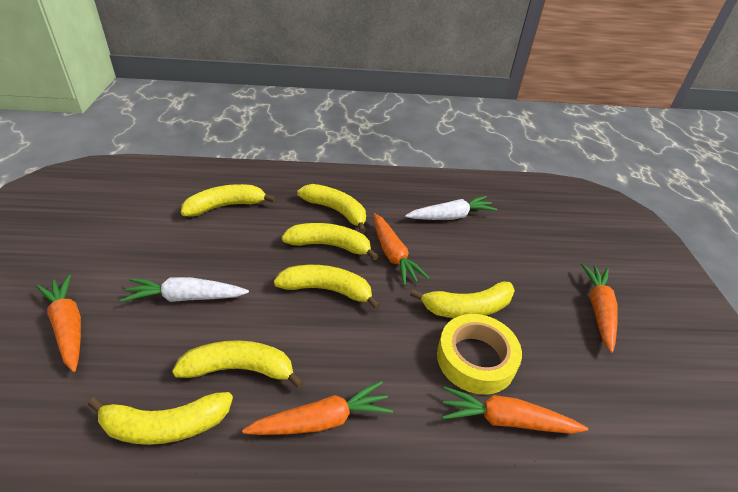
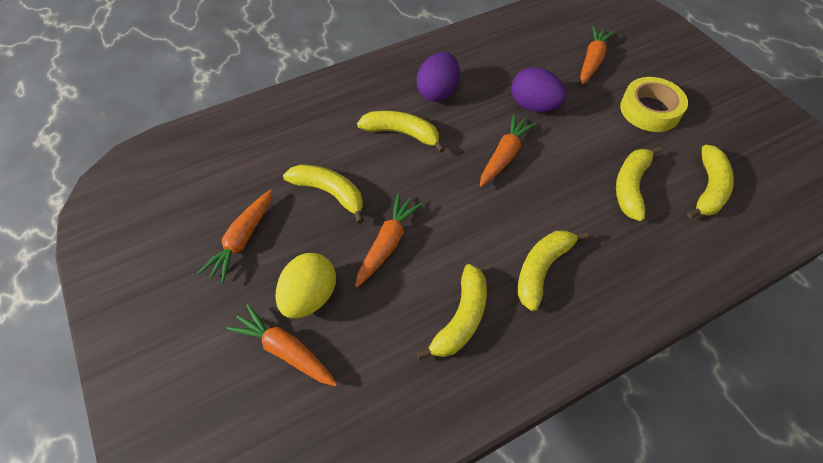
purple egg: none = 0 -> [417,52,460,102] [511,67,566,112] = 2
white carrot: [120,277,249,302] [405,196,497,220] = 2 -> none = 0
yellow banana: [88,392,233,445] [172,340,304,388] [181,184,276,217] [274,265,380,310] [281,223,378,261] [297,184,366,233] [410,282,515,318] = 7 -> [283,165,364,224] [357,110,445,153] [416,264,487,360] [518,230,589,311] [616,146,662,221] [687,145,734,219] = 6
yellow egg: none = 0 -> [275,253,336,319] = 1

